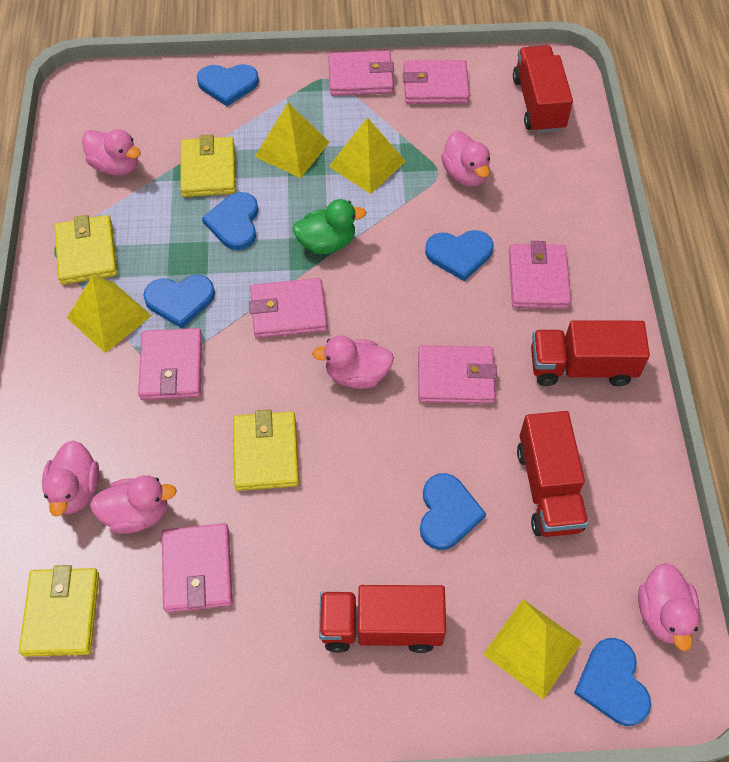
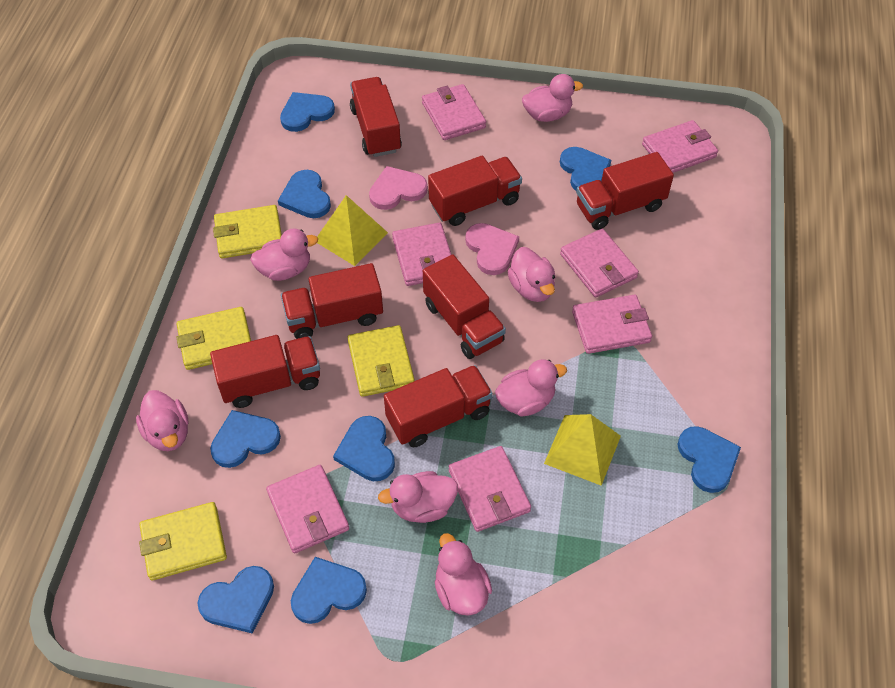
blue heart: [143,275,215,328] [197,64,259,106] [202,192,258,250] [420,473,486,550] [425,230,494,281] [574,638,651,726] = 6 -> [197,566,274,634] [210,410,281,468] [278,170,331,218] [280,92,335,132] [291,557,367,624] [333,416,395,481] [560,147,611,191] [677,426,741,493] = 8
green duck: [292,199,366,254] = 1 -> none = 0
pink duck: [42,440,100,517] [82,129,141,176] [90,475,177,534] [312,335,394,389] [441,131,490,186] [638,563,700,651] = 6 -> [136,390,189,451] [250,229,318,281] [378,471,458,523] [435,533,492,616] [495,359,567,417] [507,247,556,302] [522,74,583,122] = 7
pink heart: none = 0 -> [369,166,428,210] [465,223,519,275] = 2
red truck: [319,585,446,653] [513,45,573,133] [517,411,588,537] [531,320,650,386] = 4 -> [210,335,320,408] [281,263,383,339] [350,77,402,157] [384,365,493,447] [423,254,506,359] [428,156,522,226] [576,152,674,230] = 7
yellow pyramid: [67,275,152,353] [255,103,329,178] [329,117,406,194] [483,599,582,700] = 4 -> [317,195,388,266] [544,414,621,486] = 2

